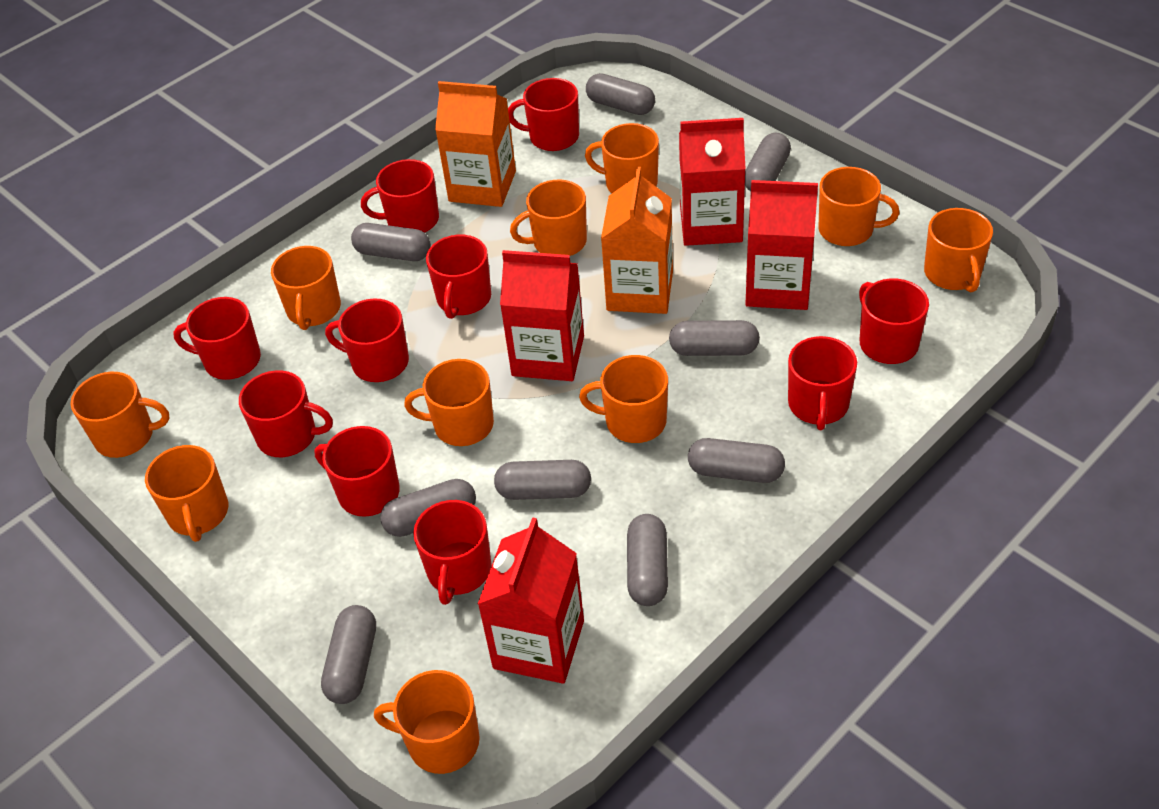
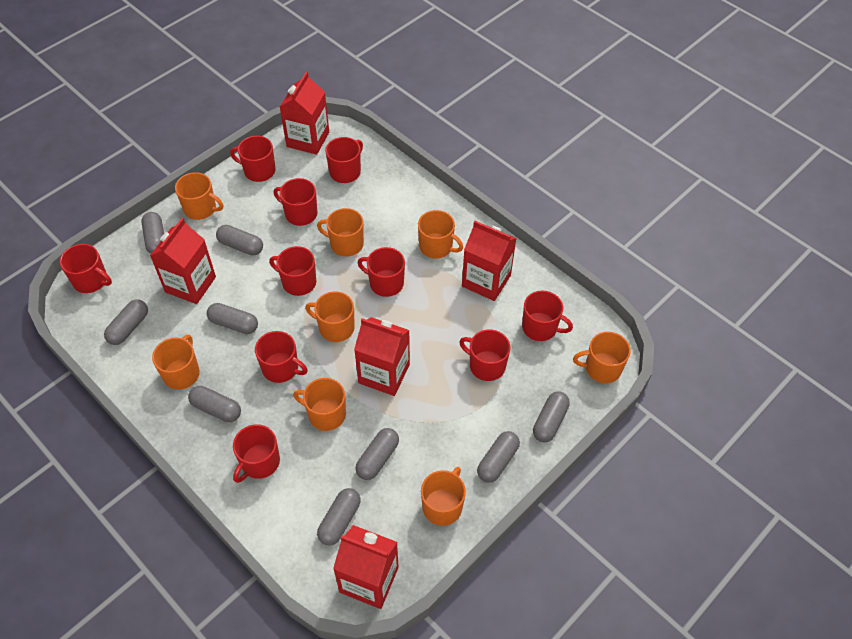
orange carton: [435,81,516,207] [601,167,673,314] = 2 -> none = 0
orange mug: [71,372,169,458] [145,445,228,542] [271,246,341,330] [374,670,480,774] [404,359,494,446] [510,180,587,256] [579,355,668,443] [585,123,659,193] [818,167,900,246] [924,208,993,292] = 10 -> [152,335,200,390] [175,172,223,220] [293,378,346,431] [305,291,355,342] [317,208,364,256] [418,210,463,258] [421,467,466,526] [573,332,631,383] = 8
red carton: [478,517,584,684] [500,250,584,381] [679,118,746,246] [745,180,818,310] = 4 -> [150,218,216,304] [280,72,329,155] [333,525,398,609] [354,317,410,396] [462,221,517,301] = 5

